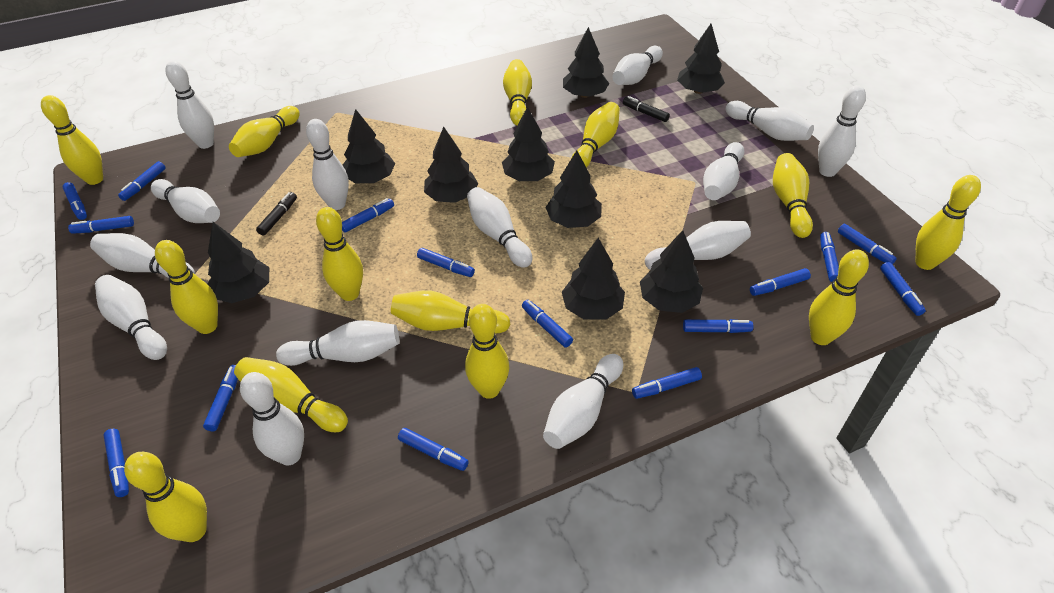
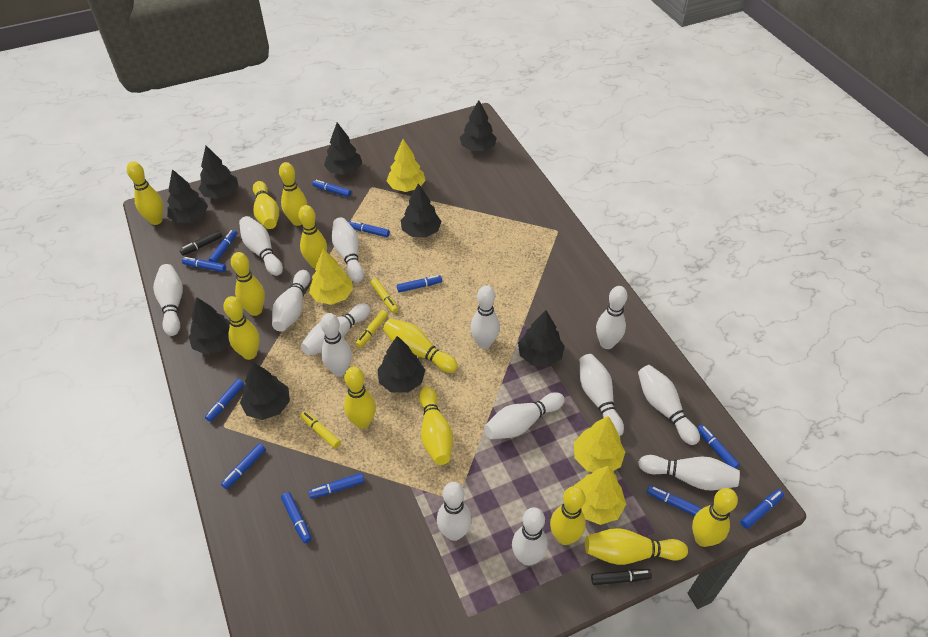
blue marker: [63,182,87,220] [68,216,134,234] [104,429,129,497] [118,161,166,201] [203,365,238,431] [342,198,394,233] [398,428,469,471] [417,248,475,277] [522,300,573,348] [632,367,702,399] [683,319,753,333] [750,268,811,296] [820,232,839,282] [838,224,897,264] [880,262,926,316] = 15 -> [182,257,226,272] [205,379,245,422] [209,230,237,263] [221,443,266,489] [281,492,312,543] [309,473,365,499] [312,180,351,197] [348,221,390,237] [397,275,442,293] [647,485,702,516] [697,425,740,469] [740,489,784,529] = 12
yellow bowling pin: [41,95,103,185] [124,452,207,542] [155,240,218,334] [229,106,300,157] [234,357,348,432] [316,207,363,301] [391,291,510,334] [465,304,509,399] [503,59,532,125] [571,102,620,168] [773,153,813,238] [809,250,869,345] [915,175,981,270] = 13 -> [127,161,163,225] [223,296,260,360] [231,252,265,316] [253,181,279,229] [279,162,307,226] [298,205,327,269] [344,366,376,429] [383,318,458,373] [419,387,453,465] [550,486,586,545] [585,528,688,565] [692,488,738,547] = 12
yellow marker: none = 0 -> [300,411,341,448] [355,310,388,348] [370,278,398,313] = 3
yellow tree: none = 0 -> [309,249,353,305] [387,139,426,192] [574,416,625,472] [574,466,626,525] = 4

